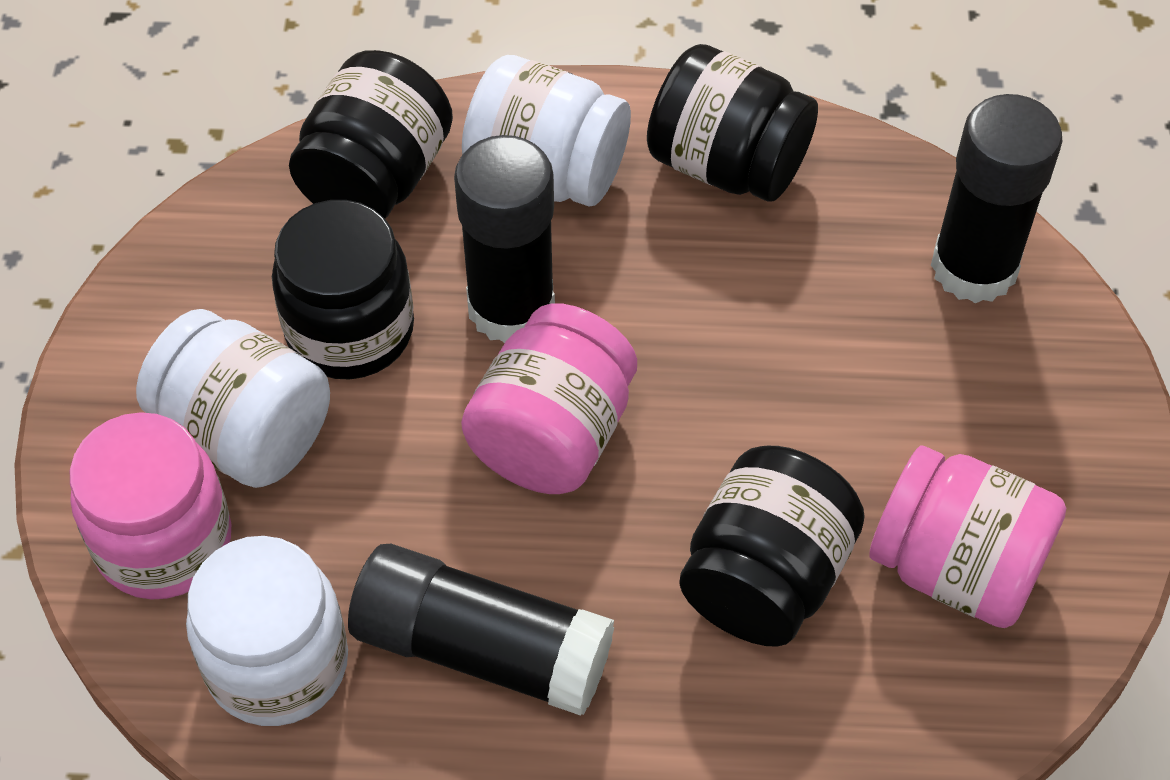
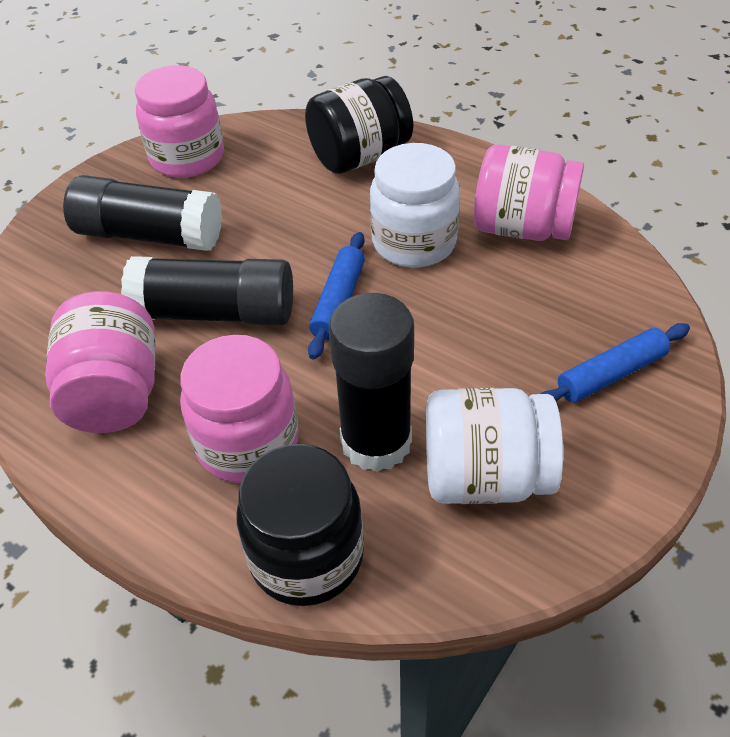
black jar: [272,200,414,379] [289,50,453,219] [647,44,818,202] [679,446,865,647] = 4 -> [237,444,364,606] [305,76,413,174] = 2
blue rolling pin: none = 0 -> [308,232,365,359] [541,323,690,402] = 2
pink jar: [70,412,231,600] [461,303,637,494] [869,446,1066,628] = 3 -> [45,291,155,433] [135,65,224,178] [180,335,298,483] [474,144,584,241] = 4
white jar: [136,309,330,488] [186,536,348,726] [462,55,631,206] = 3 -> [370,143,460,268] [426,388,563,504] = 2

